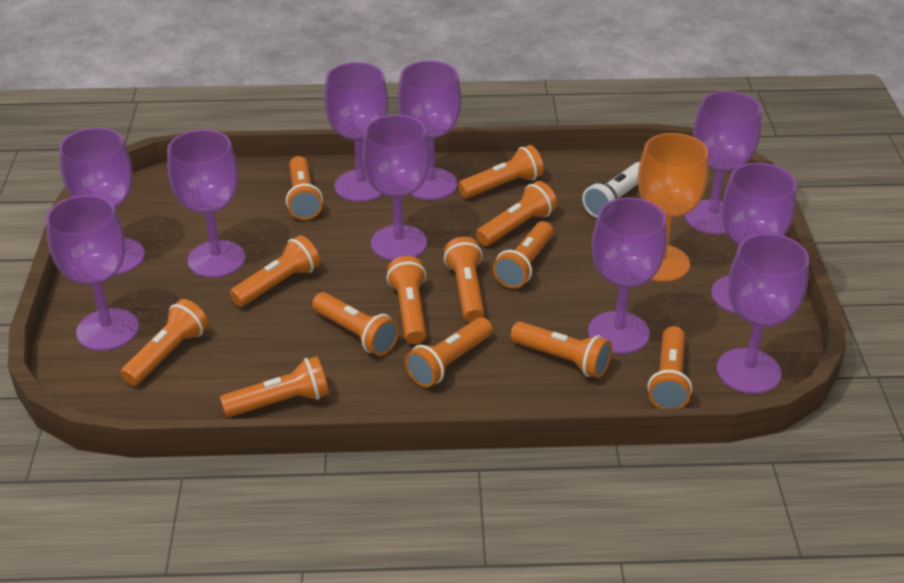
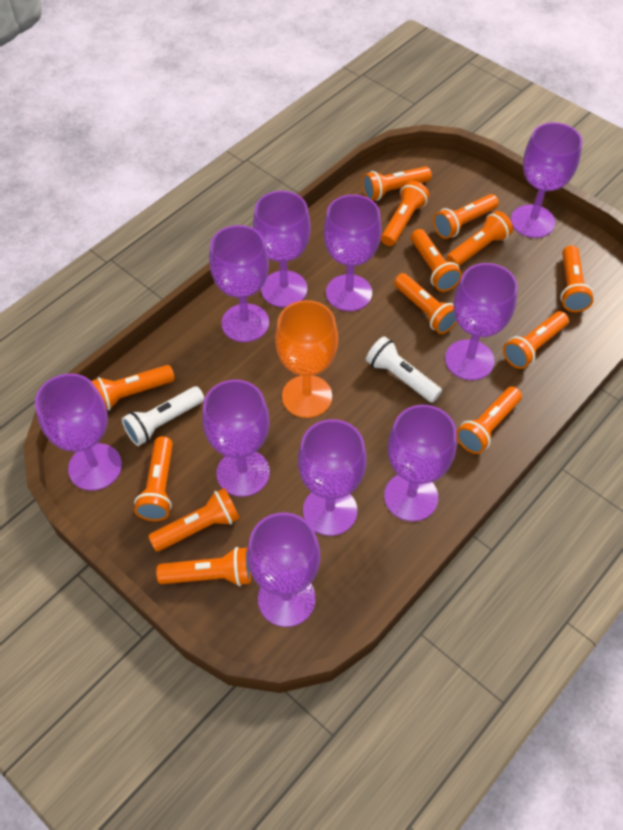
white flashlight: [582,162,640,217] = 1 -> [122,386,204,446] [366,336,442,403] = 2

